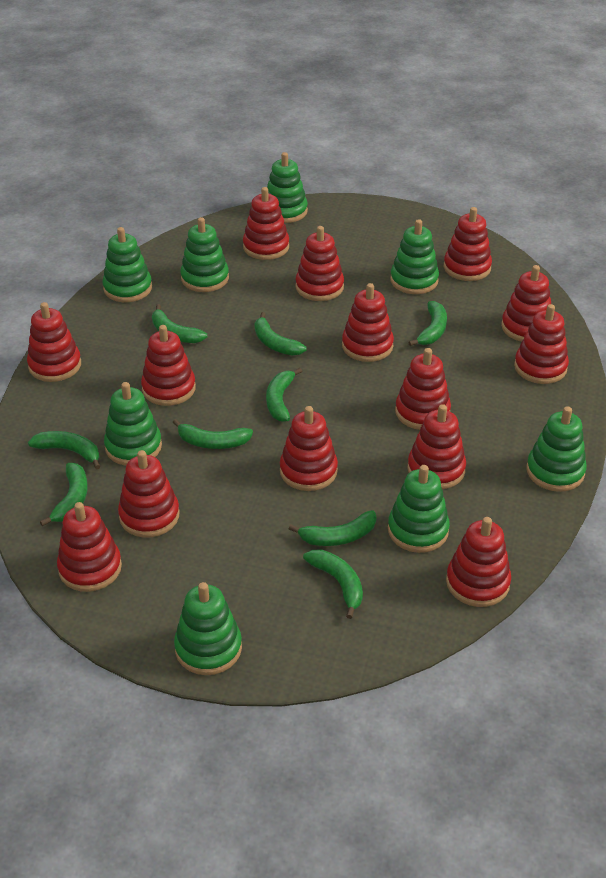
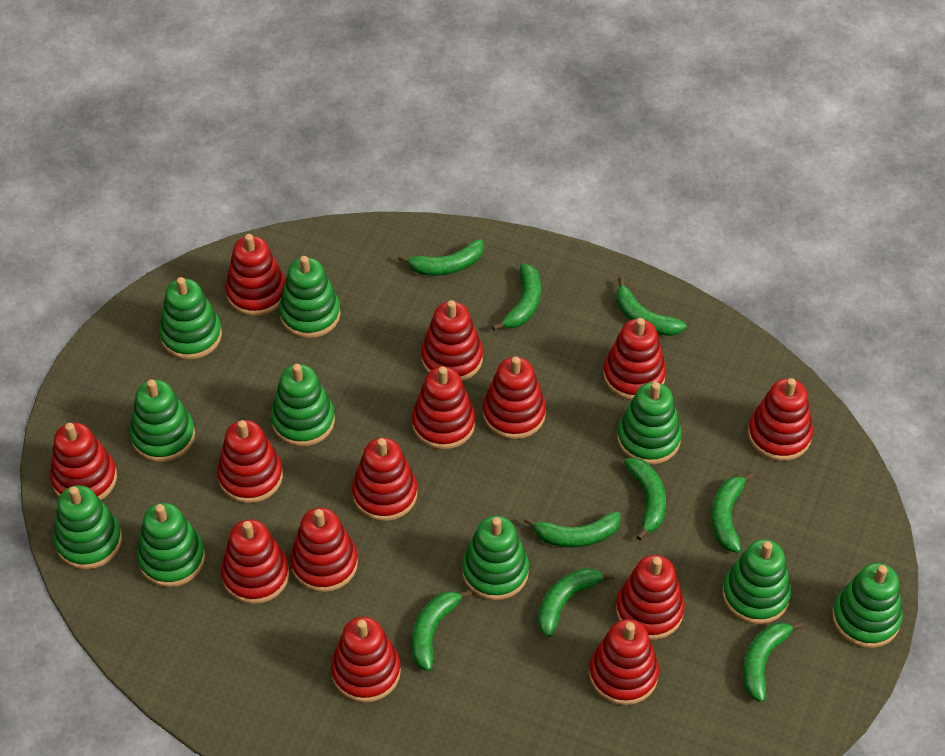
green stacking toy: [102,227,152,302] [104,382,162,466] [174,582,242,675] [180,217,229,292] [267,152,308,223] [388,465,450,553] [390,219,439,294] [527,406,587,492] = 8 -> [54,485,122,570] [130,379,195,462] [137,503,205,587] [159,277,222,360] [271,364,335,447] [279,256,341,338] [462,516,529,600] [617,382,682,465] [722,539,791,624] [832,563,903,648] = 10

